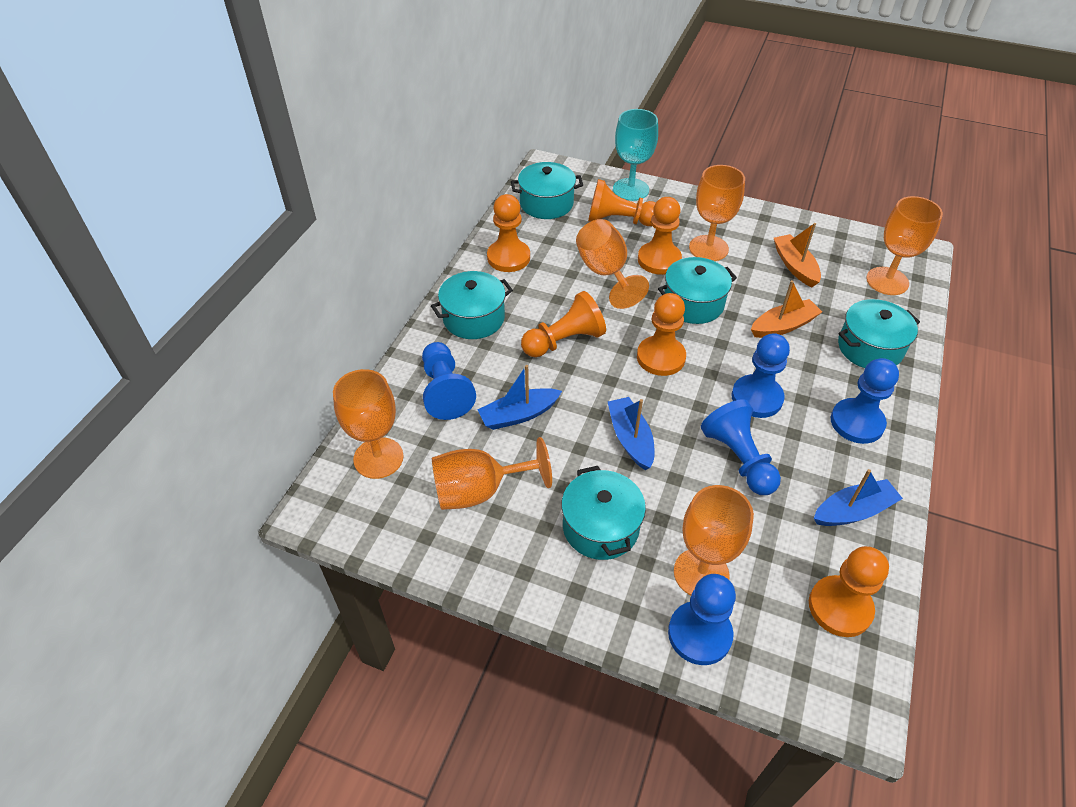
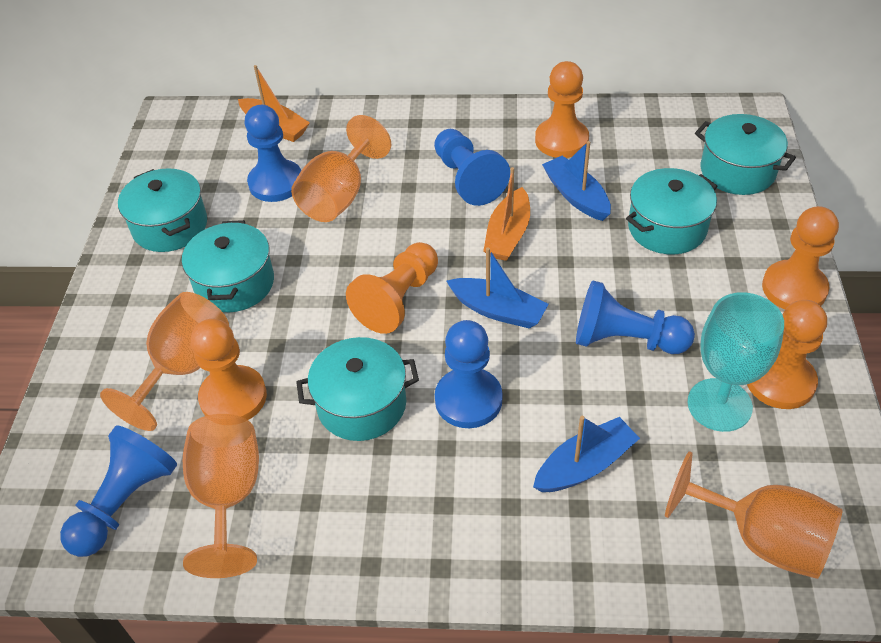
orange goblet: [333,369,404,479] [432,437,552,510] [576,219,649,309] [674,485,754,596] [689,165,745,261] [866,196,943,295] = 6 -> [100,292,229,431] [183,414,259,578] [291,115,391,222] [665,451,843,579] = 4
orange pawn: [487,194,530,272] [521,291,606,357] [588,179,656,226] [637,293,686,376] [638,197,682,275] [809,546,889,637] = 6 -> [191,319,267,420] [346,242,438,334] [535,61,589,158] [747,300,827,409] [762,206,839,309] = 5

